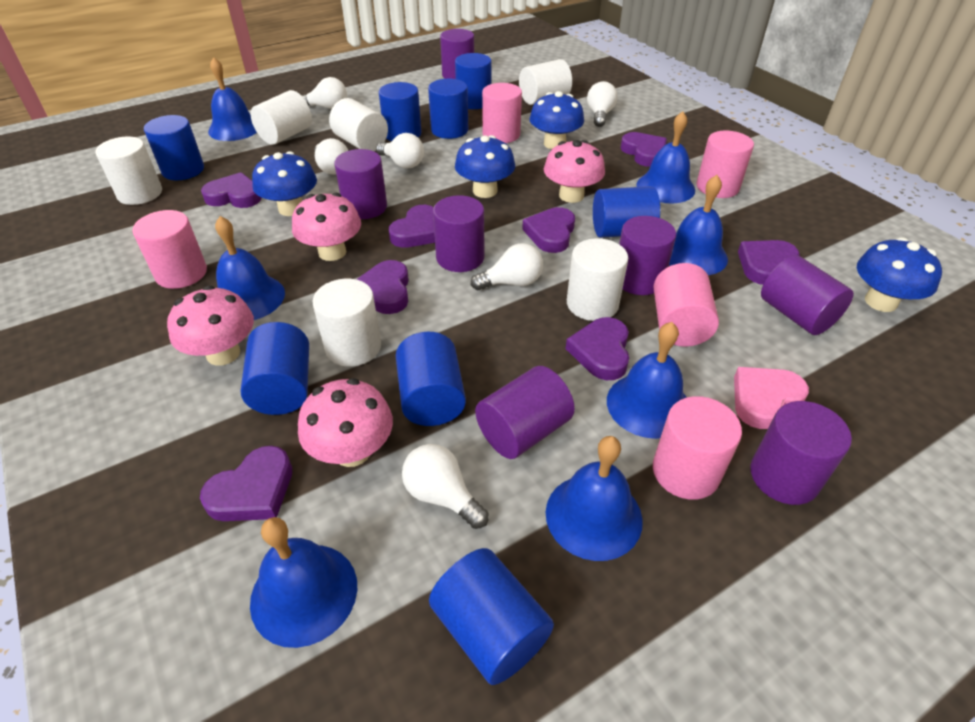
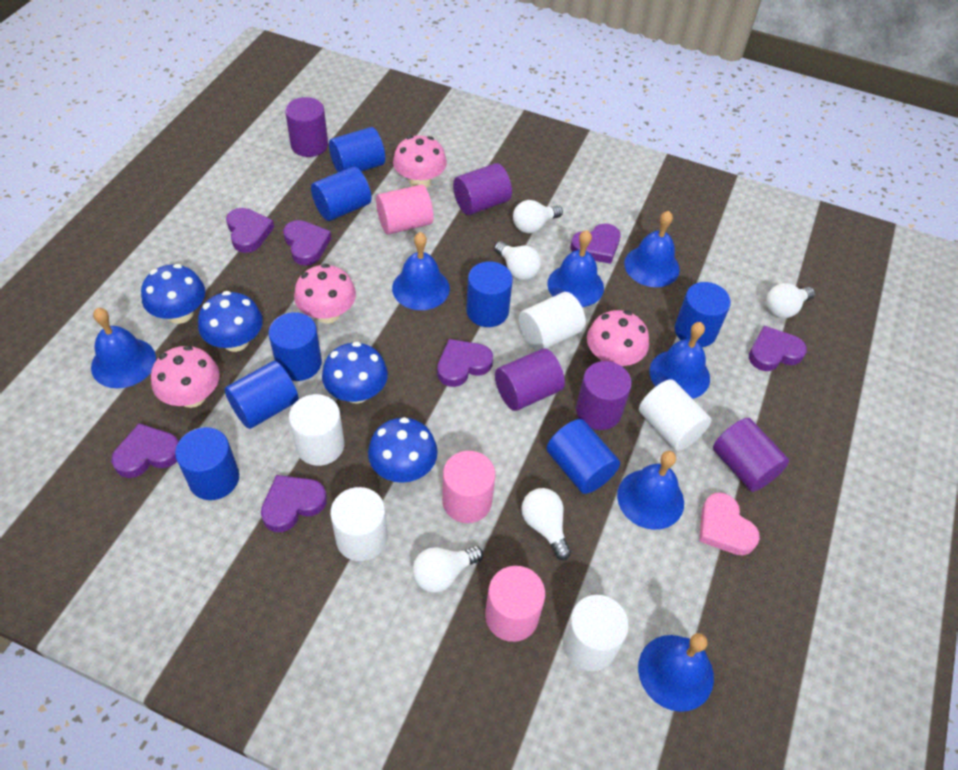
pink cylinder: [132,210,207,289] [482,83,522,143] [653,396,742,500] [654,263,719,347] [696,131,754,198] = 5 -> [376,185,433,235] [442,451,495,523] [485,566,545,642] = 3
purple cylinder: [334,149,387,219] [433,195,484,272] [440,29,474,79] [475,366,575,459] [619,216,676,295] [750,401,852,505] [761,255,854,335] = 7 -> [285,97,328,157] [453,163,512,215] [495,348,565,411] [576,361,632,430] [713,418,789,492] = 5
purple heart: [200,446,292,521] [201,172,262,208] [356,260,409,314] [389,205,435,248] [522,207,575,253] [566,317,629,380] [621,132,667,167] [738,240,800,285] = 8 -> [111,423,179,478] [226,208,274,253] [261,475,327,532] [283,220,331,266] [437,339,493,387] [571,223,621,264] [749,326,807,371] = 7
white cylinder: [95,136,162,205] [251,90,312,145] [313,279,381,367] [329,98,388,151] [519,59,572,105] [567,238,628,321] = 6 -> [289,394,345,466] [330,487,387,561] [519,292,586,351] [563,595,629,671] [639,379,712,451] = 5
white light bulb: [301,77,347,109] [314,138,348,174] [376,133,424,168] [402,444,489,529] [471,243,543,290] [587,81,617,127] = 6 -> [412,546,483,593] [494,241,541,280] [513,200,563,233] [521,488,571,560] [766,283,815,318] = 5

